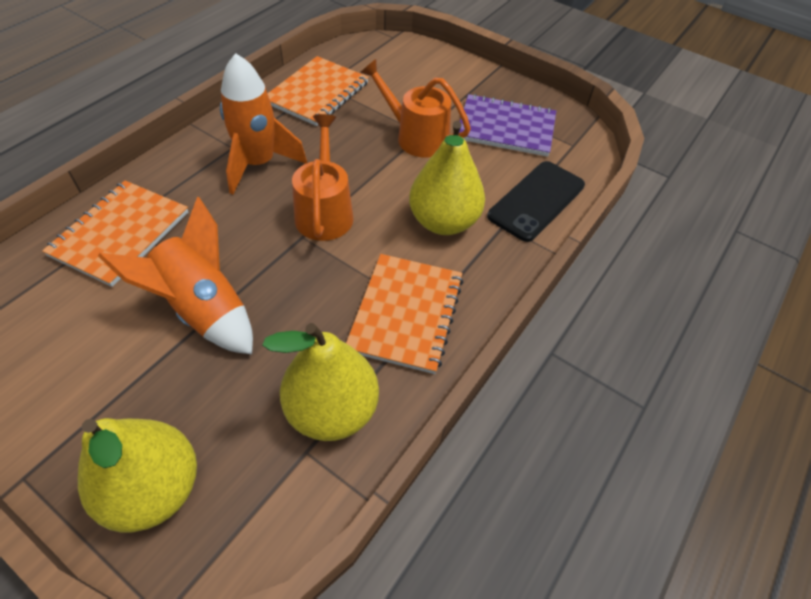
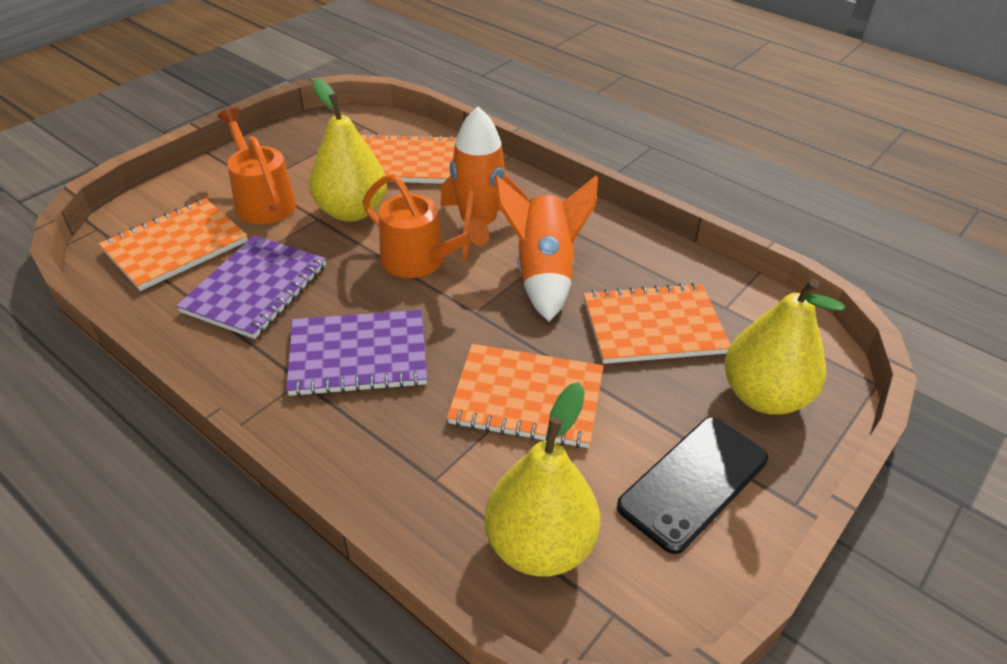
orange notebook: [42,181,189,287] [267,56,369,126] [346,254,464,374] = 3 -> [99,198,248,291] [361,133,457,184] [447,344,603,448] [583,283,731,364] = 4
purple notebook: [459,94,556,157] = 1 -> [176,235,326,339] [286,310,427,397] = 2

